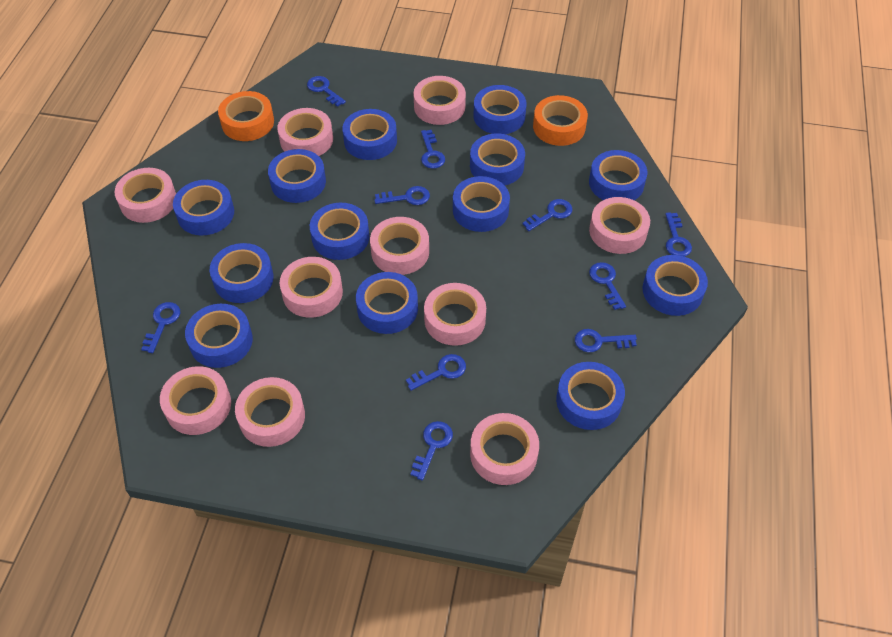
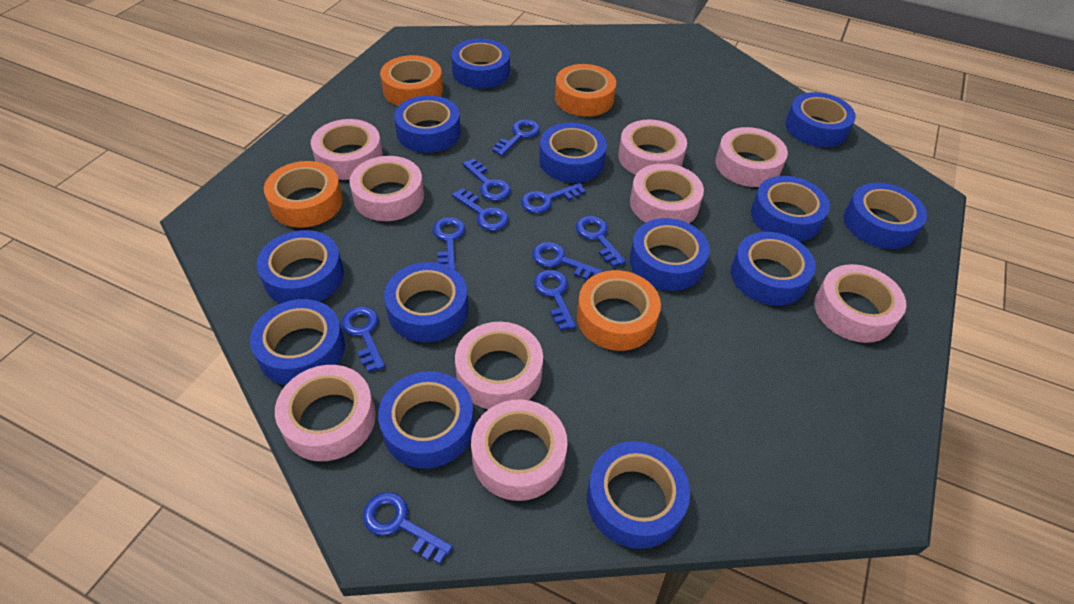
orange tape: [218,91,274,141] [533,95,588,146] = 2 -> [264,161,343,228] [380,55,443,106] [555,64,616,117] [577,270,661,351] = 4
pink tape: [115,168,176,223] [160,366,231,435] [235,377,305,447] [277,108,333,156] [280,257,343,318] [370,217,429,275] [414,76,466,125] [424,283,486,346] [470,413,539,485] [589,197,650,254] = 10 -> [275,365,376,461] [311,119,383,180] [349,156,424,221] [455,322,543,409] [471,399,568,501] [618,119,687,175] [630,163,704,223] [715,127,788,187] [814,264,906,343] = 9

